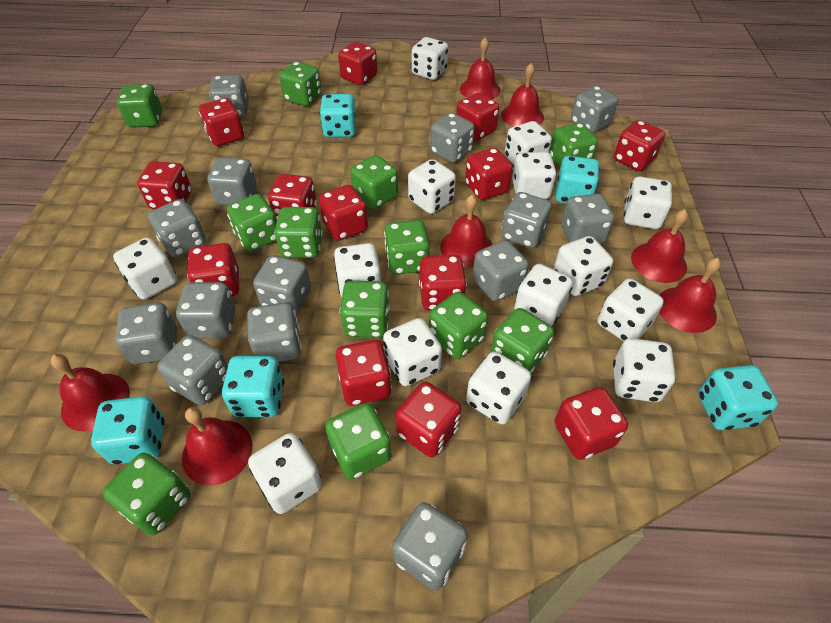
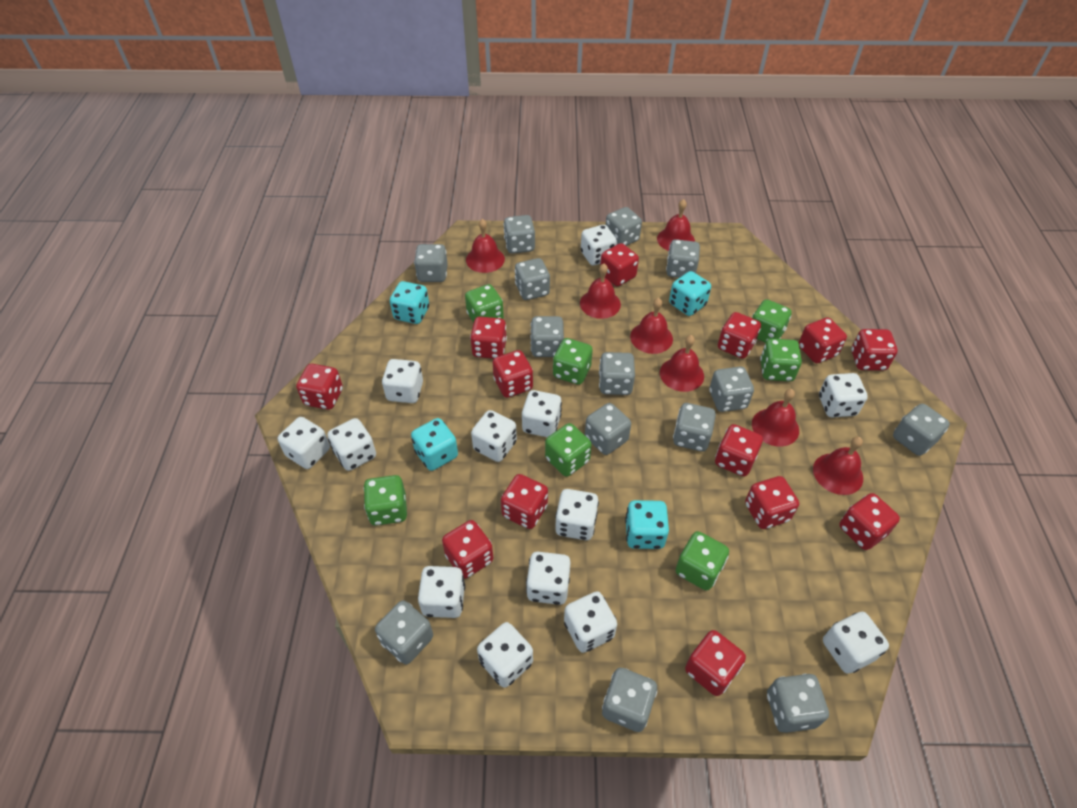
green dice: [103,453,191,535] [117,84,162,128] [227,194,277,251] [274,207,323,258] [279,62,322,106] [325,403,392,479] [340,281,390,338] [350,155,398,209] [384,220,430,275] [429,292,488,359] [491,308,554,373] [549,123,598,168] = 12 -> [364,475,407,526] [465,284,504,323] [545,423,592,477] [553,338,593,385] [676,531,729,590] [752,299,792,343] [760,339,802,381] = 7
turquoise dice: [91,396,165,465] [222,356,284,417] [320,94,356,138] [556,156,600,203] [698,365,778,430] = 5 -> [390,281,429,324] [411,418,458,471] [625,500,669,549] [669,271,711,316] = 4
white dice: [113,237,177,299] [248,433,322,514] [334,243,381,297] [383,318,442,386] [408,159,456,214] [412,37,448,80] [466,352,531,424] [505,121,552,164] [512,152,557,199] [514,264,573,326] [553,236,613,296] [598,278,664,341] [613,338,676,402] [624,176,672,229] = 14 -> [278,417,330,469] [327,418,376,471] [382,359,423,403] [418,566,465,618] [471,410,517,462] [477,622,533,688] [522,390,562,437] [526,552,571,605] [555,489,599,540] [564,591,617,653] [581,225,617,265] [819,373,868,418] [823,612,889,674] = 13

